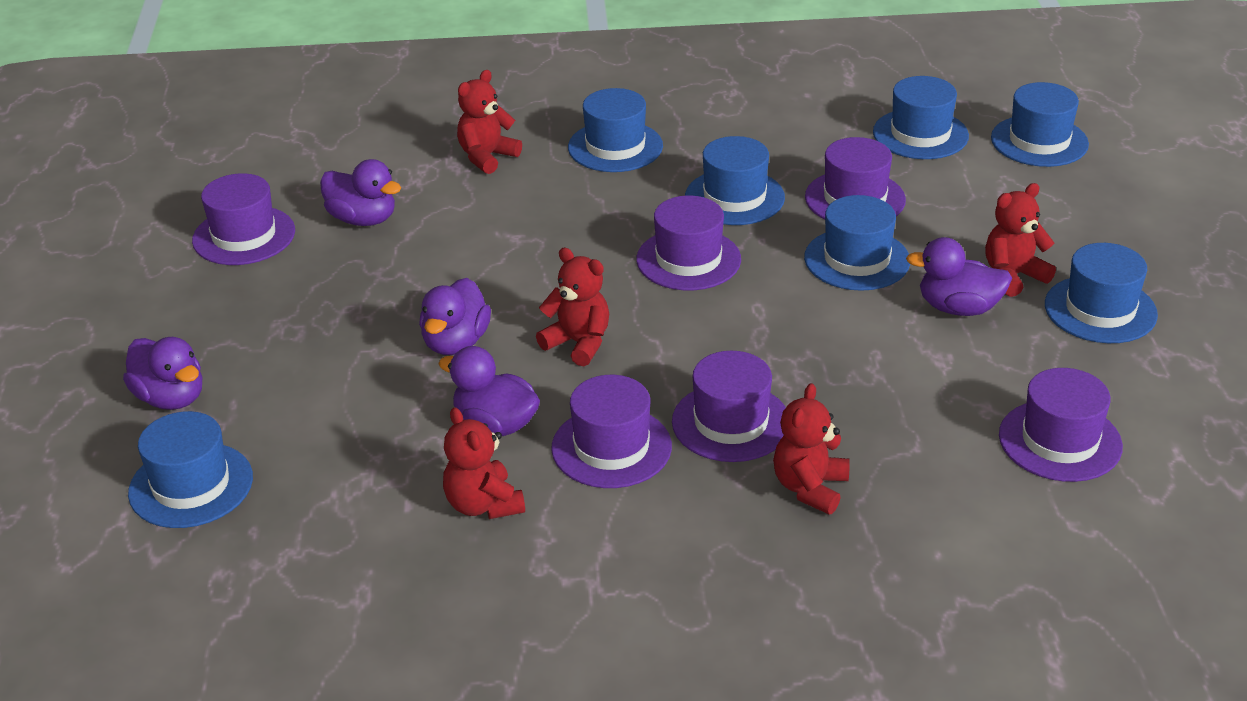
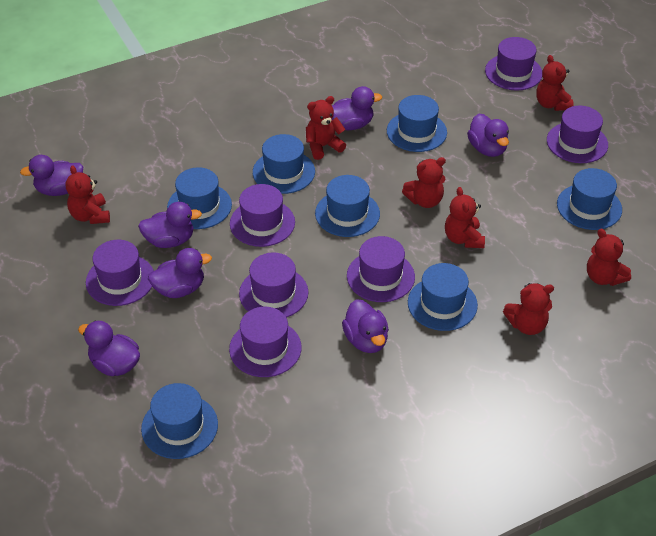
purple duck: [123,337,202,410] [320,159,401,226] [419,278,491,355] [438,346,540,436] [906,237,1012,316] = 5 -> [20,155,83,196] [78,321,140,376] [138,202,202,248] [148,248,212,298] [332,86,382,130] [342,299,389,353] [467,113,509,157] = 7
purple hat: [192,173,295,265] [551,375,672,488] [636,196,741,290] [672,351,786,462] [805,137,906,219] [999,368,1123,482] = 6 -> [86,240,154,306] [229,307,301,377] [230,184,295,247] [239,252,308,318] [347,236,415,302] [485,37,542,91] [547,106,608,163] = 7
red teddy bear: [443,407,525,519] [457,70,522,174] [536,248,609,366] [773,383,850,514] [985,183,1056,297] = 5 -> [66,165,110,224] [306,96,346,160] [402,157,446,208] [445,187,485,248] [503,283,554,335] [536,55,574,111] [587,229,631,286] = 7

